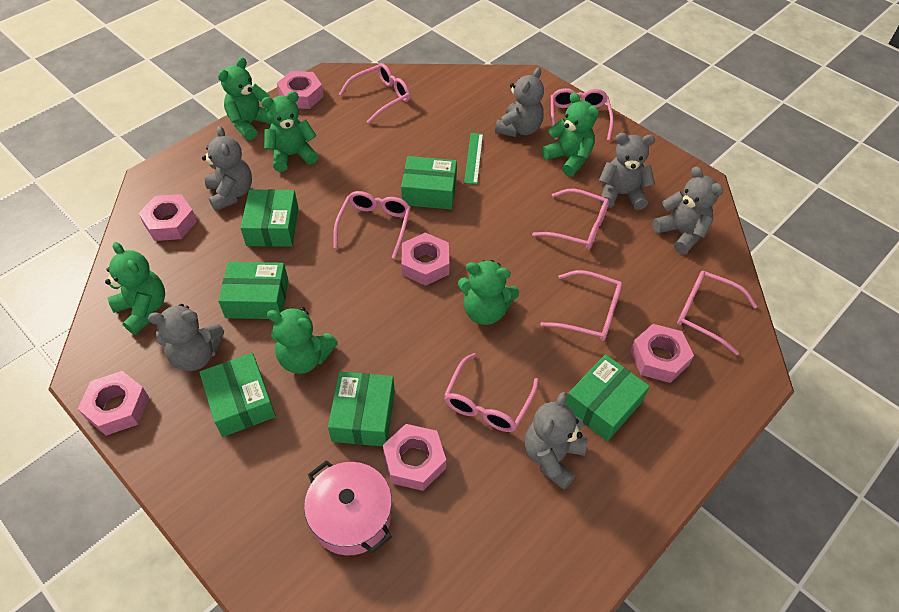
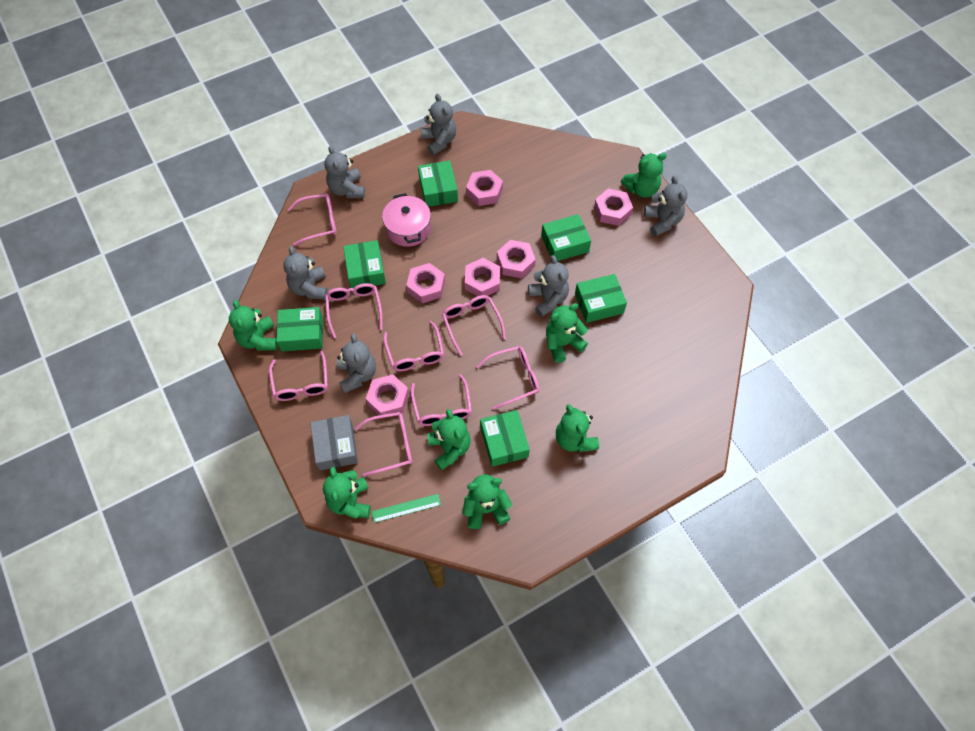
green teddy bear: [105,242,165,335] [218,57,272,140] [261,91,318,172] [267,307,338,374] [458,260,519,325] [542,93,599,177] = 6 -> [229,300,278,351] [323,467,371,519] [428,409,471,470] [462,474,512,529] [546,303,588,363] [556,404,599,452] [621,153,667,197] = 7
grey box: none = 0 -> [310,415,358,471] = 1
pink glasses: [333,191,411,259] [339,63,410,124] [444,353,539,432] [532,189,609,250] [540,270,622,341] [551,88,614,141] [677,271,758,355] = 7 -> [269,350,328,401] [288,194,337,246] [325,283,383,338] [355,412,412,477] [384,321,444,371] [411,374,472,426] [442,295,506,356] [477,346,539,410] = 8

